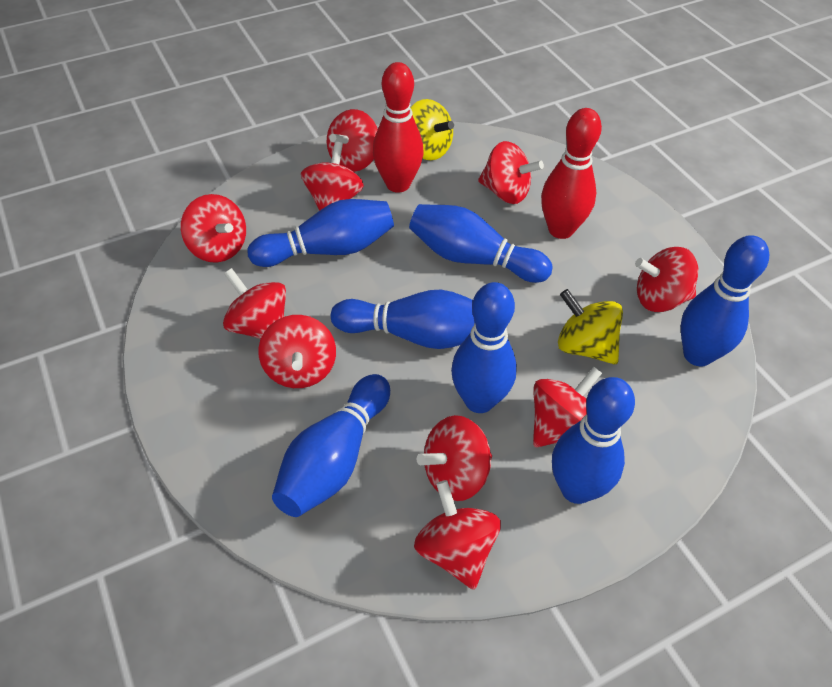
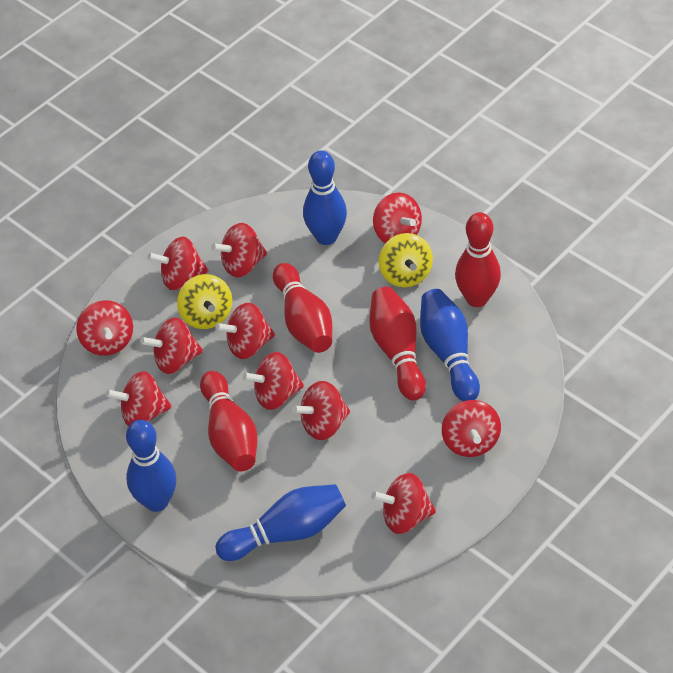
blue bowling pin: [247,199,394,267] [272,374,390,517] [331,290,475,349] [409,204,552,283] [451,282,517,413] [552,377,635,504] [681,235,769,366] = 7 -> [126,420,176,512] [215,484,346,561] [303,151,347,245] [420,289,480,401] = 4
red bowling pin: [373,62,424,193] [541,108,602,239] = 2 -> [200,371,258,471] [273,263,332,353] [369,287,426,400] [455,212,501,307] = 4
red spinning top: [181,194,246,263] [223,268,286,339] [258,315,336,388] [301,142,364,211] [327,109,378,172] [414,480,501,590] [417,415,492,501] [478,141,544,204] [533,367,602,448] [635,247,698,312] = 10 -> [76,300,133,356] [106,371,172,426] [140,317,203,374] [147,237,208,290] [211,223,267,277] [215,303,275,359] [242,352,304,410] [292,381,350,440] [371,473,436,534] [373,193,422,243] [442,400,501,457] = 11

